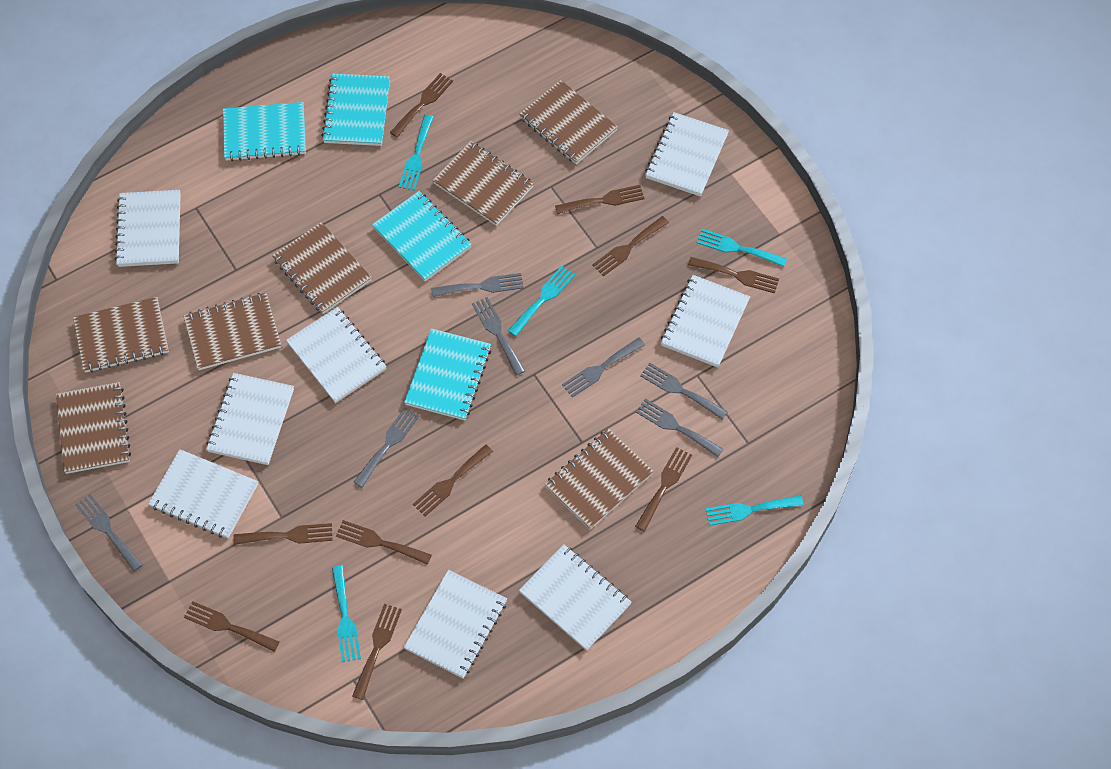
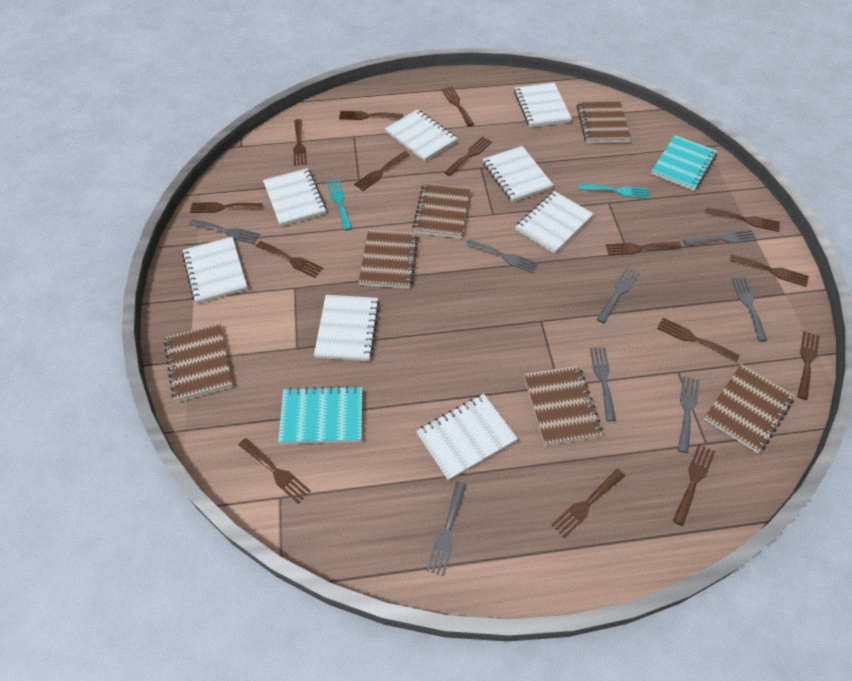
brown fork: [184,601,280,652] [233,523,332,545] [336,520,432,565] [352,604,402,700] [390,73,453,138] [413,444,493,516] [555,185,645,214] [592,216,669,276] [635,447,692,532] [688,257,779,294] = 10 -> [190,202,262,213] [239,438,311,504] [256,241,323,278] [293,119,307,166] [339,111,403,120] [354,151,410,191] [441,86,474,126] [444,136,492,176] [551,468,625,538] [606,242,682,255] [657,318,740,362] [672,444,715,526] [706,207,780,232] [730,254,809,287] [797,331,820,400] = 15
brown notebook: [56,382,131,474] [73,297,169,373] [183,293,281,370] [272,222,372,314] [433,141,534,226] [519,80,618,164] [545,429,654,530] = 7 -> [164,323,233,402] [359,230,419,289] [412,183,470,238] [524,365,603,446] [577,100,631,143] [704,364,795,453] = 6
grey fork: [75,494,143,572] [354,407,419,488] [431,273,524,297] [472,297,525,376] [562,338,645,398] [636,399,723,457] [640,363,728,419] = 7 -> [189,220,260,244] [426,481,467,576] [466,240,538,273] [590,347,616,421] [597,267,640,323] [678,376,700,453] [683,229,757,246] [732,277,767,341] = 8
turquoise fork: [332,566,361,662] [399,115,434,191] [508,266,575,336] [696,229,787,267] [706,495,804,526] = 5 -> [327,180,352,231] [579,184,649,199] = 2
turquoise notebook: [223,102,306,161] [321,74,390,146] [372,191,472,281] [404,328,491,420] = 4 -> [278,386,362,444] [651,135,717,191] = 2

